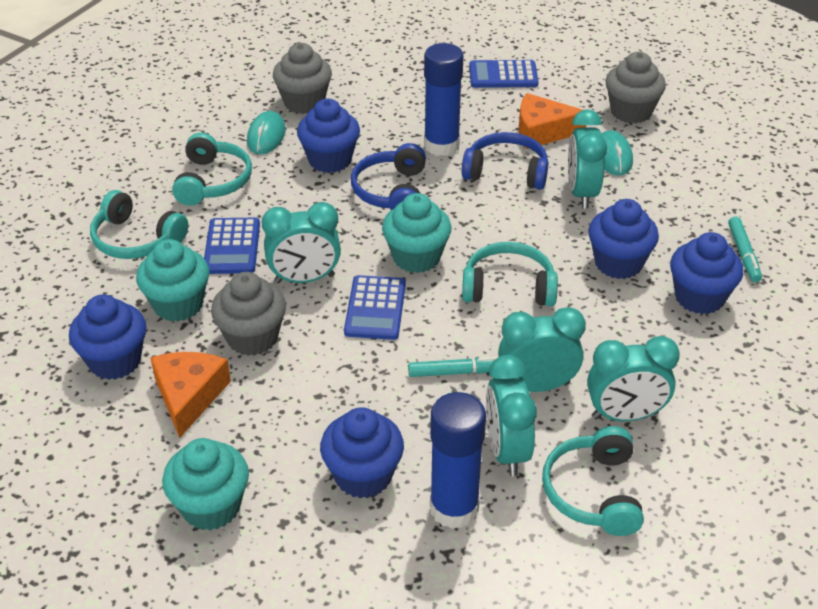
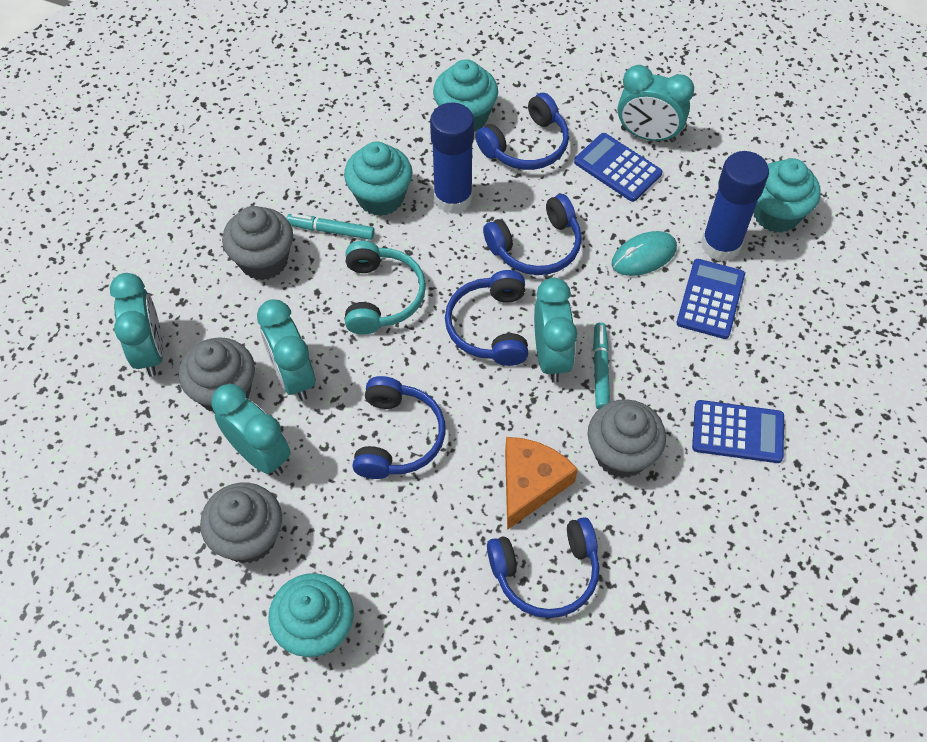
blue cupcake: [69,294,146,380] [297,98,360,173] [320,407,404,498] [588,199,659,279] [670,232,743,314] = 5 -> none = 0
blue headphones: [351,143,426,210] [462,132,548,190] = 2 -> [352,376,446,479] [445,270,528,366] [475,93,569,170] [483,194,582,275] [487,517,600,618] = 5
grey cupcake: [211,272,286,356] [273,43,332,114] [605,52,666,123] = 3 -> [179,337,255,413] [200,482,282,563] [222,206,293,281] [588,399,666,478] = 4
orange cheese: [150,352,231,438] [519,93,586,149] = 2 -> [505,437,578,530] = 1
turquoise cupcake: [136,239,210,322] [162,438,249,530] [382,193,452,273] = 3 -> [268,573,354,657] [344,142,413,216] [433,59,498,132] [754,158,821,233] = 4
turquoise headphones: [90,190,188,259] [172,133,252,206] [462,242,558,306] [542,426,644,536] = 4 -> [345,241,426,335] = 1
turquoise mouse: [247,111,286,154] [601,130,633,176] = 2 -> [612,231,677,276] = 1

